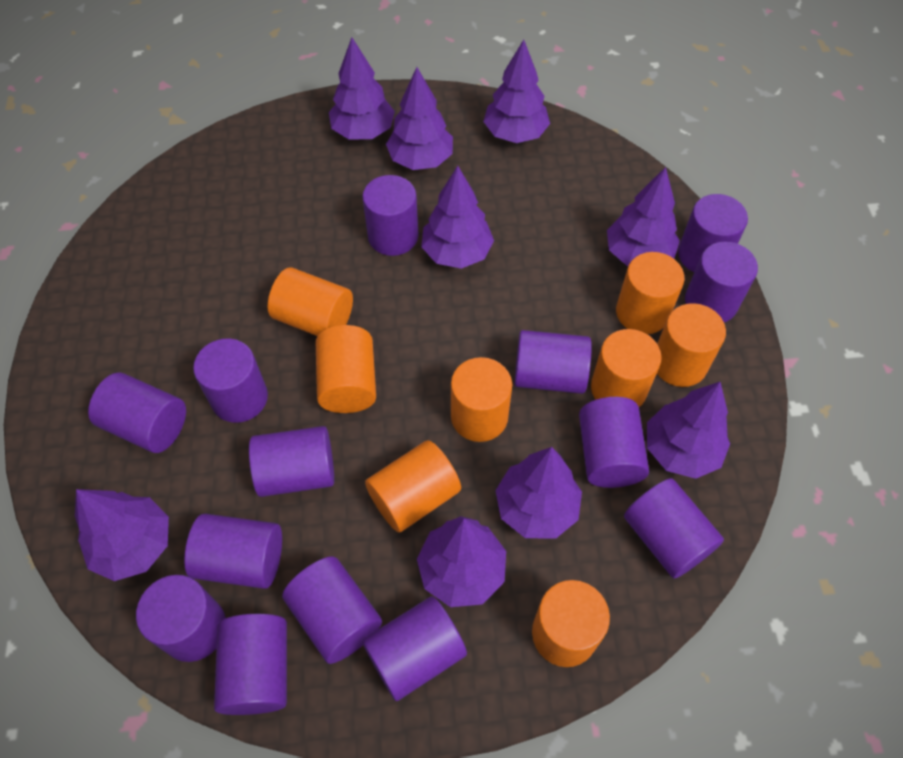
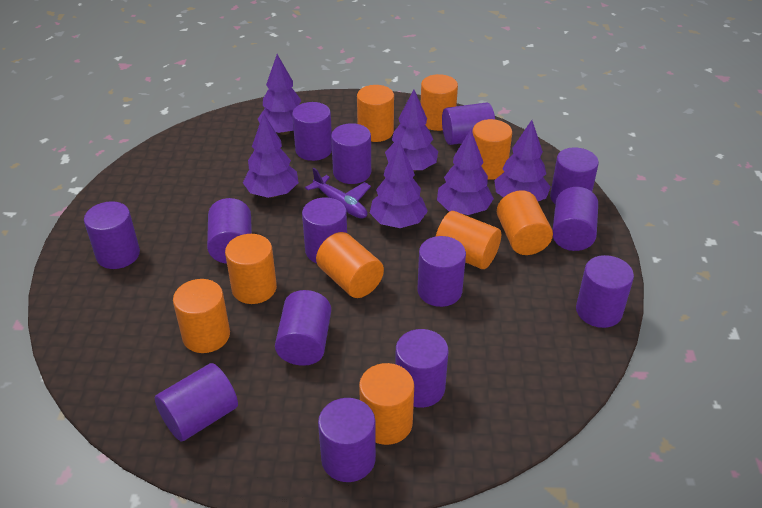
orange cylinder: [268,268,353,336] [316,325,376,413] [365,440,461,533] [451,357,512,442] [532,580,610,667] [591,329,662,407] [616,252,685,334] [657,303,726,387] = 8 -> [173,279,230,353] [225,234,277,304] [316,232,384,298] [357,85,394,142] [359,363,414,445] [421,74,458,131] [436,211,501,269] [472,119,512,180] [497,190,553,255] = 9
purple plane: none = 0 -> [305,168,371,218] = 1
purple tree: [75,489,169,581] [329,37,395,140] [386,67,453,170] [417,516,506,607] [421,166,494,269] [483,40,550,143] [495,447,582,539] [607,167,680,266] [647,382,730,479] = 9 -> [243,113,299,198] [257,54,302,135] [370,141,428,228] [385,89,438,172] [437,129,494,215] [494,120,551,201] = 6

